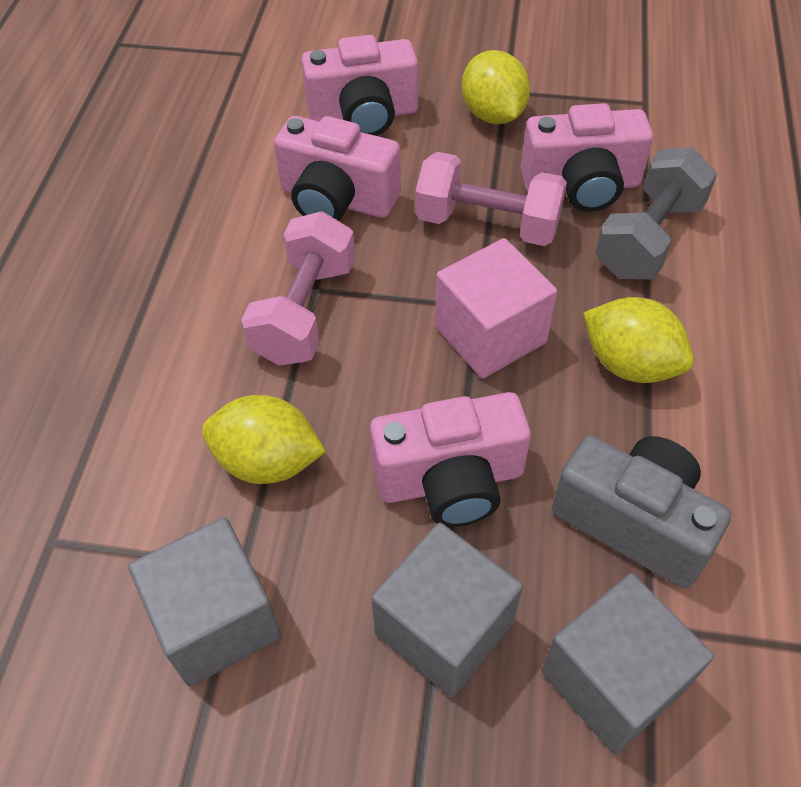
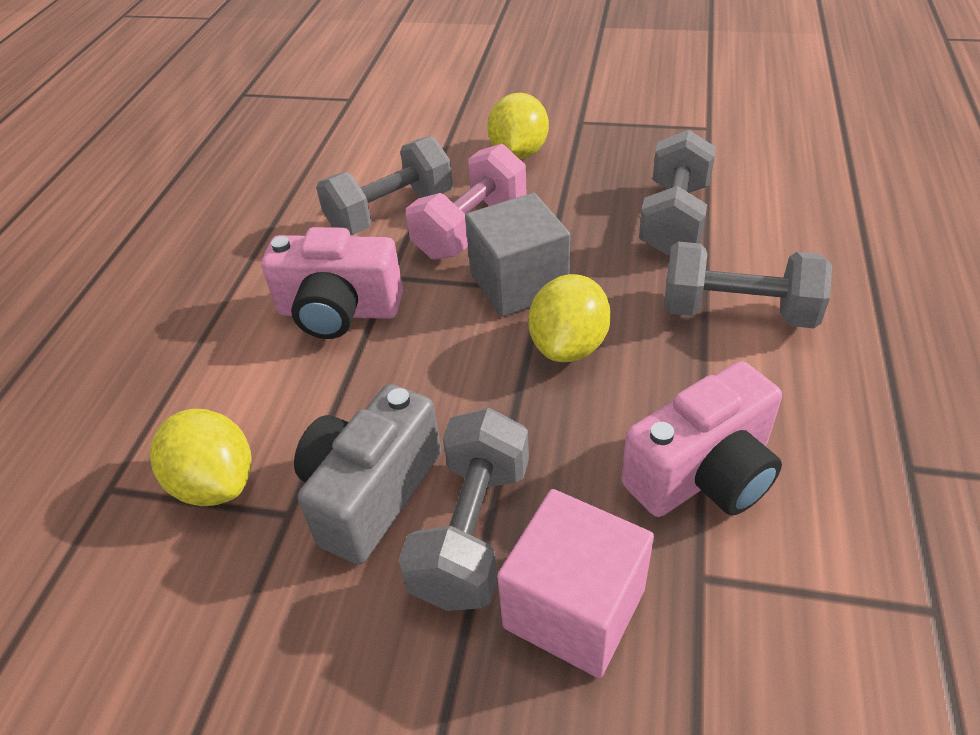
grey cube: [128,517,281,687] [371,523,523,698] [541,573,714,754] = 3 -> [465,193,570,317] = 1
grey dumbbell: [595,147,718,279] = 1 -> [316,136,453,235] [398,408,529,611] [639,130,716,256] [664,242,832,328] = 4
pink camera: [274,116,401,221] [301,35,418,136] [370,392,531,527] [521,103,653,212] = 4 -> [262,227,403,339] [621,361,782,517] = 2
pink dumbbell: [241,211,355,366] [415,152,567,246] = 2 -> [406,144,527,260] = 1

